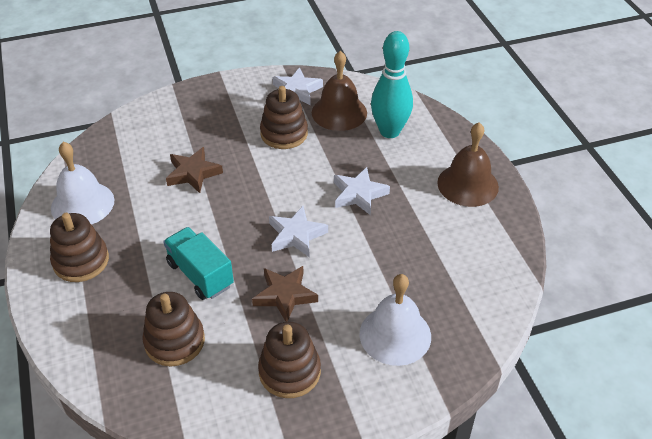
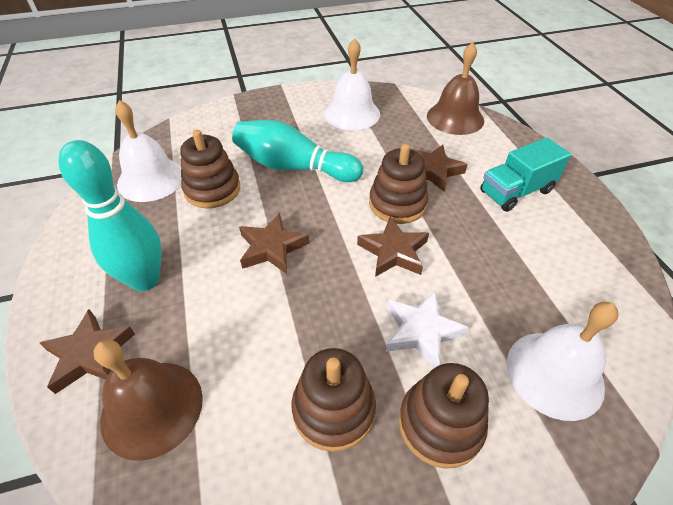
brown star: [166,147,223,193] [252,266,318,322] = 2 -> [40,309,135,394] [239,213,309,274] [357,217,429,277] [411,145,468,192] = 4
turquoise bowling pin: [371,31,413,138] = 1 -> [58,140,162,291] [232,120,363,182] = 2
white bell: [51,142,114,225] [359,274,431,366] = 2 -> [115,100,182,202] [324,38,380,130] [507,302,618,421] = 3
white star: [269,206,328,257] [272,67,323,105] [334,167,390,215] = 3 -> [386,291,469,368] = 1

